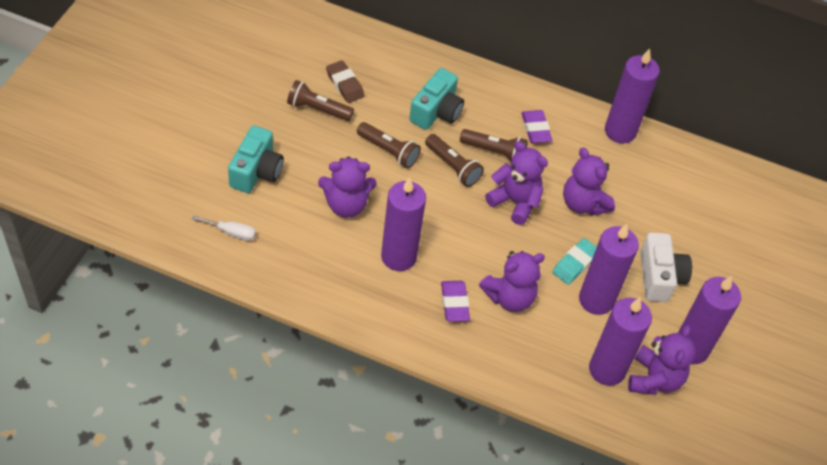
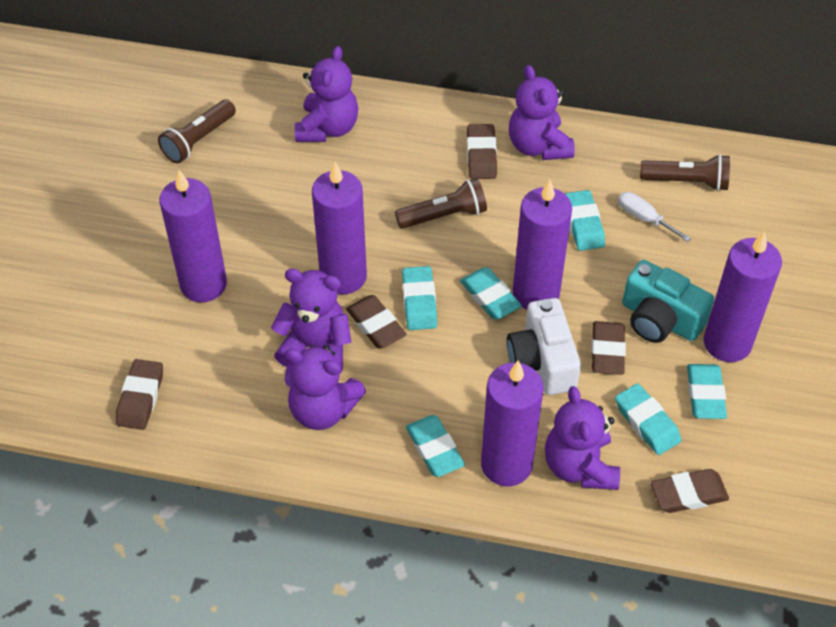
brown eraser: [326,60,365,103] = 1 -> [116,359,163,430] [346,295,406,348] [467,124,497,179] [591,321,626,375] [651,469,729,513] = 5
brown flashlight: [287,80,354,121] [357,122,421,168] [425,134,484,187] [460,129,528,161] = 4 -> [158,100,236,163] [395,178,487,229] [640,154,730,191] = 3
purple eraser: [441,281,470,322] [521,110,552,143] = 2 -> none = 0
turquoise camera: [228,126,284,193] [409,68,464,130] = 2 -> [622,260,714,343] = 1
turquoise eraser: [552,238,597,285] = 1 -> [402,266,437,330] [406,415,465,477] [460,267,522,319] [565,190,605,251] [615,383,681,455] [687,364,727,419] = 6

